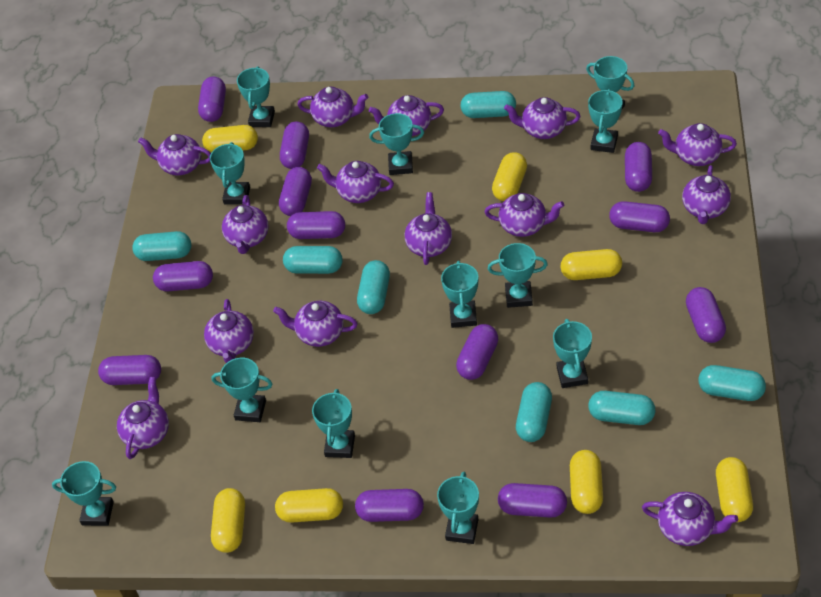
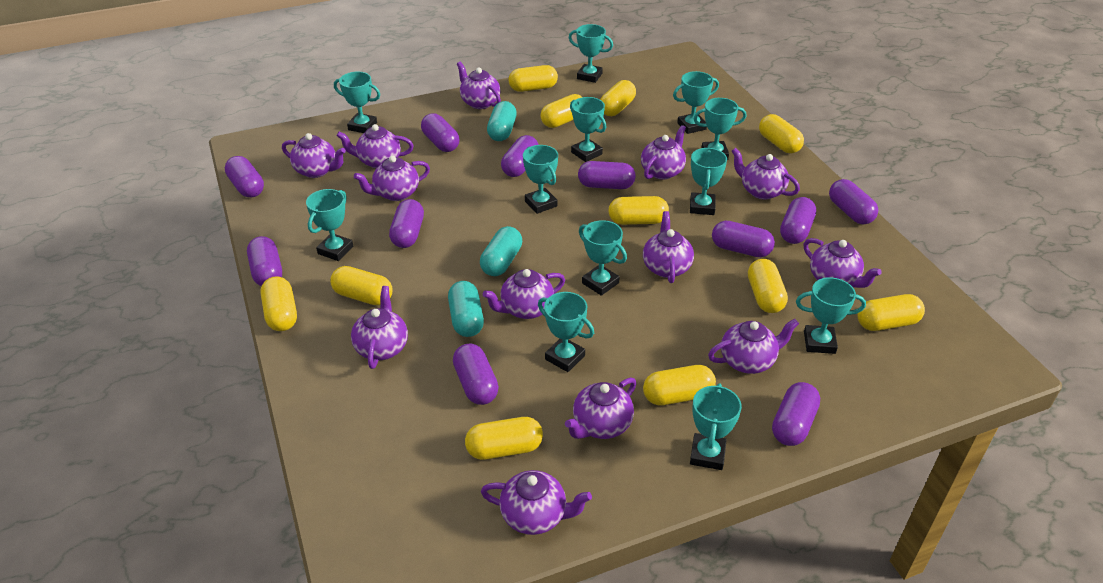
purple capsule: [98,355,161,385] [153,261,213,291] [198,77,226,122] [279,167,312,216] [280,122,309,169] [287,211,345,239] [355,489,424,522] [456,324,498,380] [498,483,567,518] [609,201,670,232] [625,142,652,192] [686,287,726,343] = 12 -> [225,156,264,197] [247,236,282,286] [389,199,424,248] [421,113,459,152] [453,343,499,405] [501,135,539,177] [578,161,636,189] [712,221,775,257] [772,382,820,446] [780,197,816,244] [829,179,878,225] = 11
purple teapot: [117,377,169,459] [138,134,211,175] [204,299,254,363] [222,195,269,254] [273,301,358,347] [297,87,368,127] [317,161,394,203] [369,95,444,136] [405,192,452,265] [484,193,564,237] [504,97,581,139] [642,492,738,546] [658,123,737,166] [682,165,731,224] = 14 -> [282,133,346,178] [337,124,414,168] [351,286,408,369] [354,155,430,201] [457,62,501,109] [481,470,592,535] [483,269,565,319] [565,378,636,439] [641,125,686,180] [643,211,694,283] [708,319,799,374] [732,148,800,200] [803,238,882,288] = 13
turquoise capsule: [132,231,191,261] [283,246,342,274] [357,260,390,314] [460,91,516,118] [516,382,552,442] [588,391,655,425] [698,365,766,401] = 7 -> [448,281,484,337] [480,226,522,276] [487,101,517,141] = 3
yellow capsule: [202,125,258,153] [211,488,245,553] [275,488,343,523] [492,152,527,201] [561,249,622,280] [570,450,603,514] [716,457,753,522] = 7 -> [260,276,297,331] [330,266,393,306] [465,417,543,460] [509,65,558,92] [540,94,582,128] [600,80,636,116] [608,196,669,225] [643,365,716,405] [748,259,788,313] [759,114,804,153] [857,294,925,331] = 11

